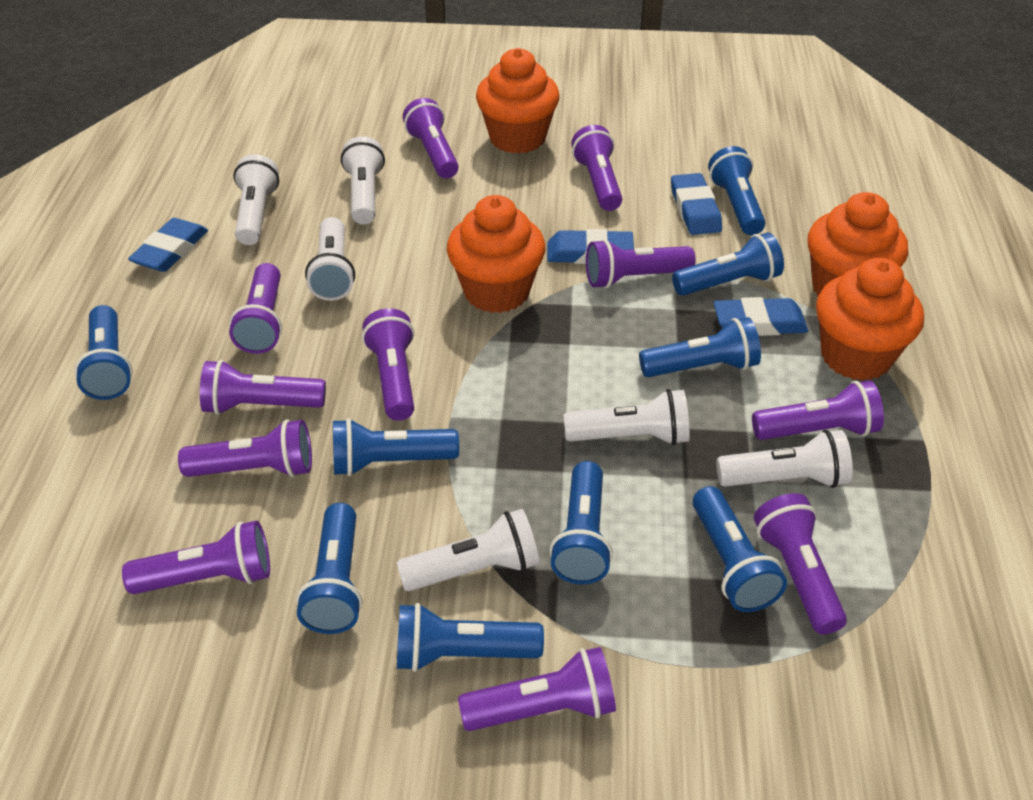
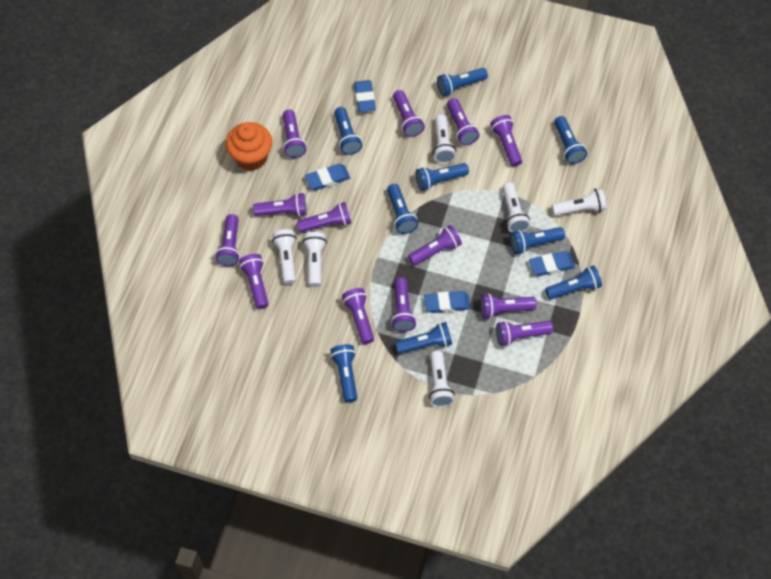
orange cupcake: [447,195,546,313] [476,48,560,154] [807,192,908,296] [816,258,924,381] = 4 -> [226,122,272,171] = 1
purple flashlight: [122,521,270,594] [178,419,312,477] [200,360,326,415] [229,263,282,354] [362,308,414,421] [403,98,459,179] [458,647,616,731] [571,125,622,211] [586,239,695,288] [752,381,884,440] [754,493,847,635] = 11 -> [215,214,240,266] [239,254,268,309] [253,193,307,217] [283,109,306,158] [297,202,351,233] [342,288,374,344] [391,278,416,332] [393,90,425,137] [408,225,462,266] [447,98,480,145] [480,294,537,319] [490,115,522,167] [496,321,553,346] = 13

